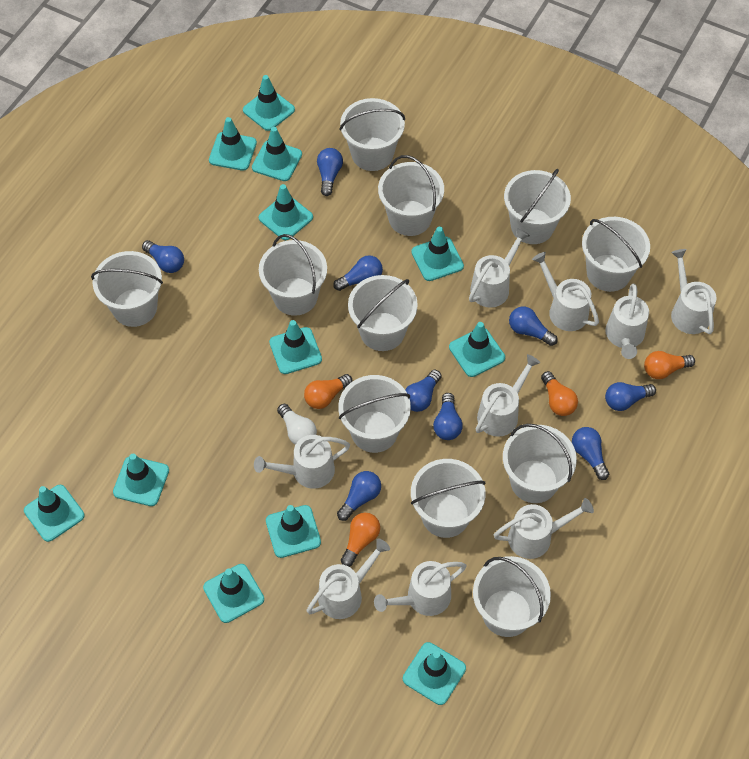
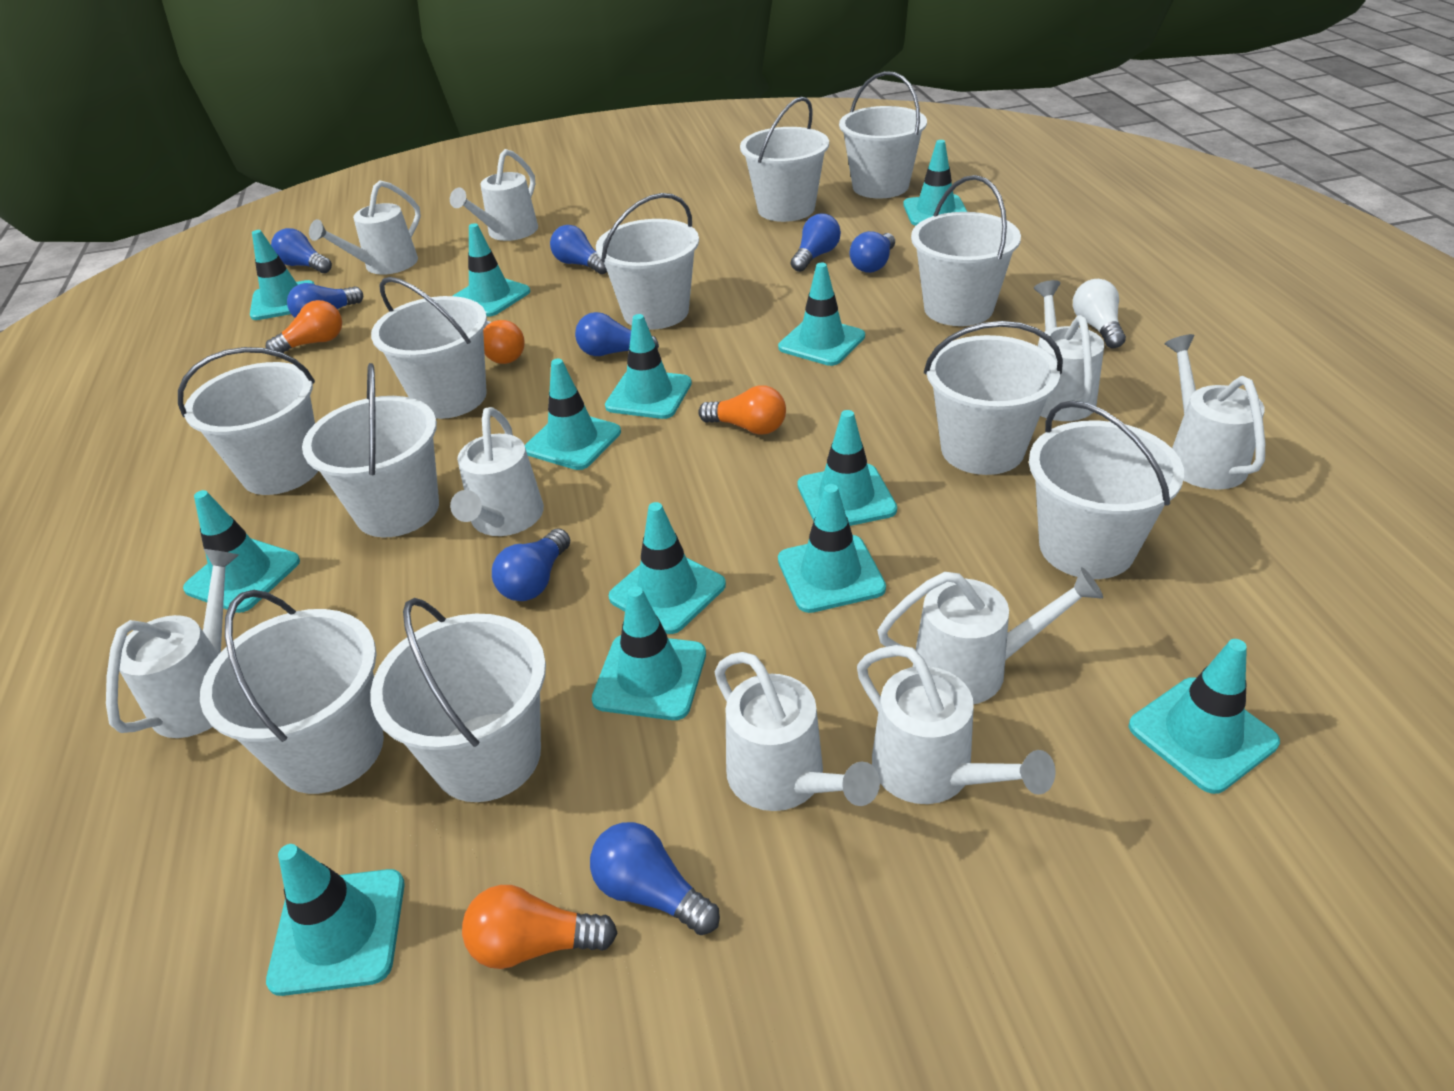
blue light bulb: [142,240,184,273] [317,148,343,196] [333,255,383,291] [337,471,381,521] [405,370,442,412] [433,393,463,440] [509,307,558,346] [572,427,609,480] [605,382,656,411] = 9 -> [271,228,332,273] [287,283,363,318] [492,529,570,601] [550,225,607,274] [575,312,659,356] [590,822,720,935] [791,214,841,272] [850,231,895,273] = 8
turquoise traffic cone: [24,485,85,542] [113,454,169,506] [203,564,264,623] [209,117,257,171] [243,75,295,131] [252,127,302,181] [259,184,313,240] [266,505,321,558] [269,320,322,374] [403,642,466,705] [411,227,464,281] [449,322,505,377] = 12 -> [183,490,300,613] [250,230,314,320] [266,844,405,996] [453,223,530,317] [525,359,621,470] [592,586,706,720] [605,314,692,419] [608,502,726,634] [778,263,865,366] [778,484,886,613] [797,410,897,526] [903,140,967,226] [1129,639,1280,794] = 13

